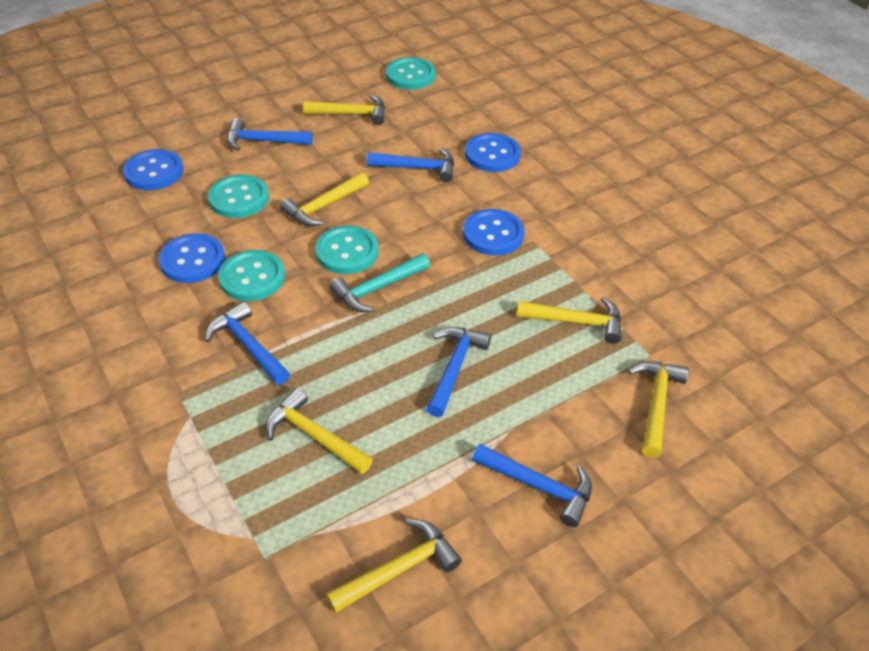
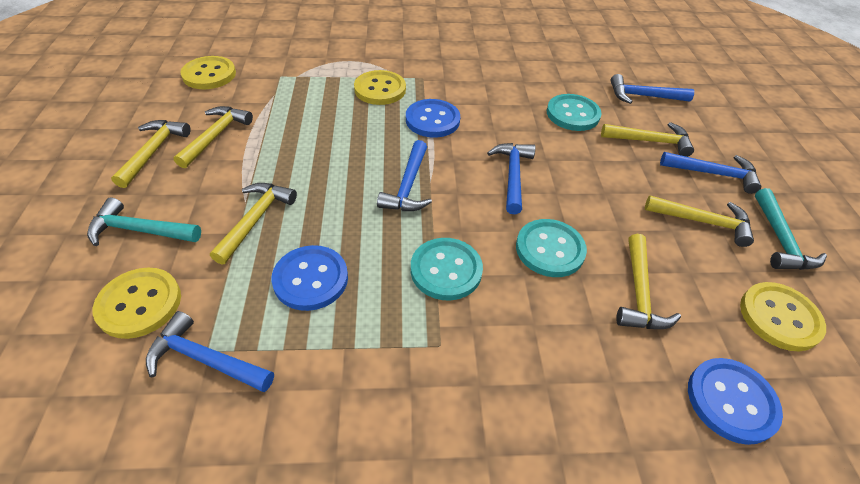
blue button: [123,149,183,190] [158,233,225,283] [463,209,525,256] [465,133,521,172] = 4 -> [271,245,348,311] [406,99,460,138] [688,358,783,445] = 3
turquoise button: [208,175,269,218] [218,250,285,301] [315,225,379,274] [386,57,436,90] = 4 -> [411,238,483,300] [516,219,587,277] [547,94,602,131] = 3
turquoise hammer: [330,253,430,312] = 1 -> [87,197,201,246] [755,188,827,270] = 2
yellow button: none = 0 -> [93,268,181,339] [180,56,236,89] [354,70,406,105] [740,282,826,352] = 4

